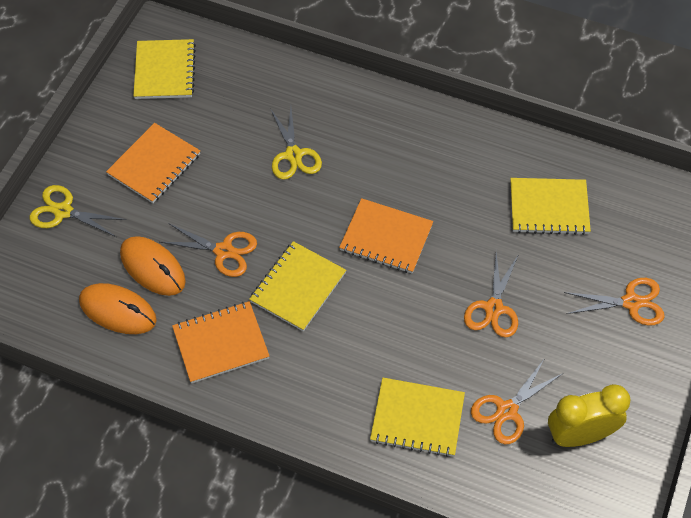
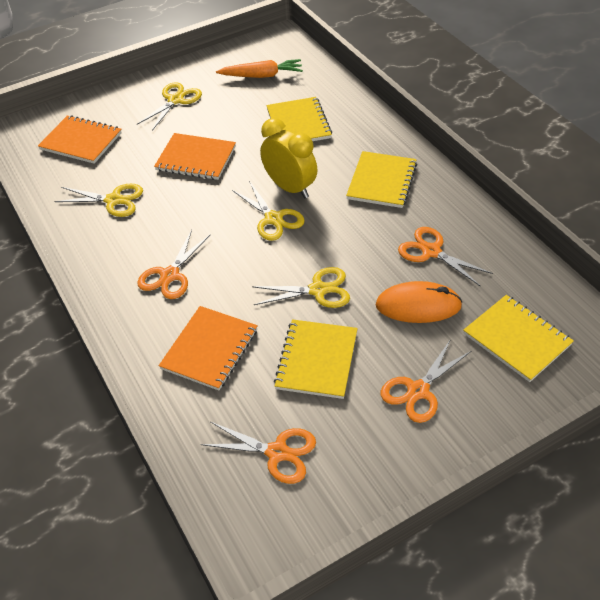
orange carrot: none = 0 -> [216,59,303,78] = 1
orange mouse: [79,283,157,334] [120,236,186,296] = 2 -> [376,281,462,323] = 1
yellow scissors: [30,185,126,237] [270,108,322,180] = 2 -> [54,184,143,217] [137,82,202,130] [232,181,304,241] [252,267,350,308] = 4

